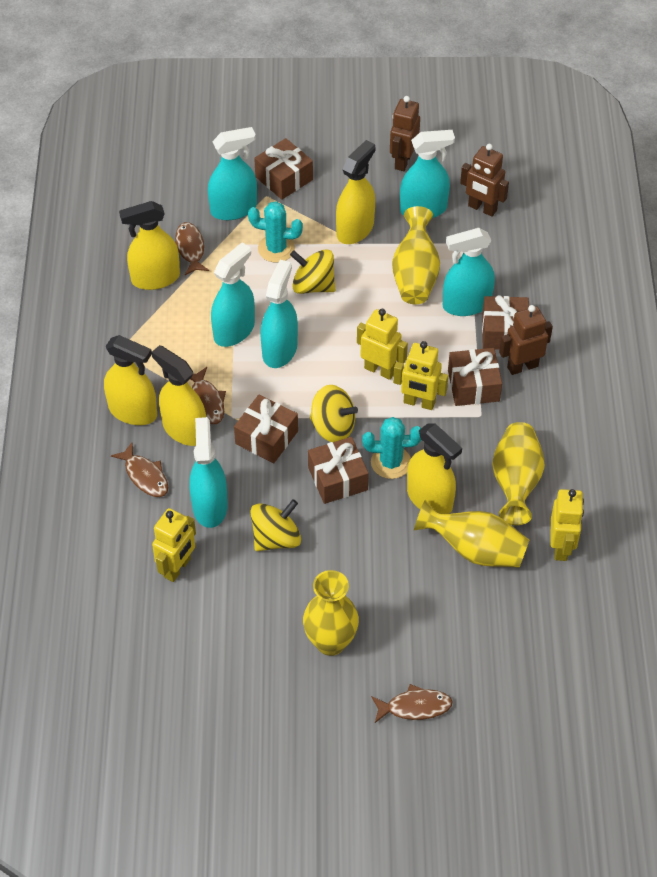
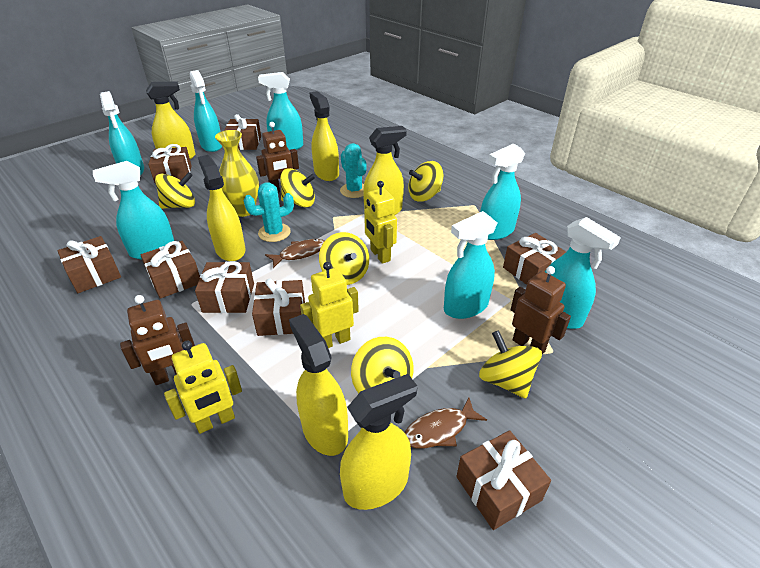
brown fish: [111,443,168,497] [175,222,209,275] [190,367,226,424] [371,684,453,723] = 4 -> [265,239,324,268] [405,397,487,448] = 2
brown gift: [234,394,298,463] [254,138,313,200] [308,437,369,504] [448,348,502,406] [482,295,529,350] = 5 -> [58,236,121,293] [140,241,200,299] [148,144,192,183] [195,261,254,313] [224,114,261,150] [252,278,305,336] [456,430,551,530] [503,233,566,285] = 8
turquoise spray bottle: [189,417,228,528] [208,127,257,220] [211,242,255,347] [260,260,298,368] [400,130,455,218] [443,228,495,316] = 6 -> [93,161,174,259] [100,91,144,175] [190,70,222,152] [258,72,303,151] [444,211,497,319] [480,144,525,240] [545,217,621,329] = 7
yellow robot: [152,508,196,582] [357,309,408,380] [393,341,448,410] [551,489,584,561] = 4 -> [164,341,242,434] [300,262,359,348] [364,181,397,264] = 3
yellow spinning top: [250,499,301,551] [290,249,335,294] [310,385,358,442] = 3 -> [155,172,195,209] [280,168,316,207] [319,232,369,285] [351,337,413,393] [408,161,444,202] [479,330,542,399] = 6
yellow spray bottle: [104,335,157,425] [119,201,180,290] [151,345,206,446] [336,140,376,244] [407,423,462,514] = 5 -> [146,82,196,159] [198,155,246,261] [289,314,348,456] [309,91,339,181] [340,374,418,510] [363,126,407,215] = 6
yellow vase: [303,570,359,656] [392,206,440,304] [414,500,529,567] [492,422,545,525] = 4 -> [215,130,259,217] = 1

